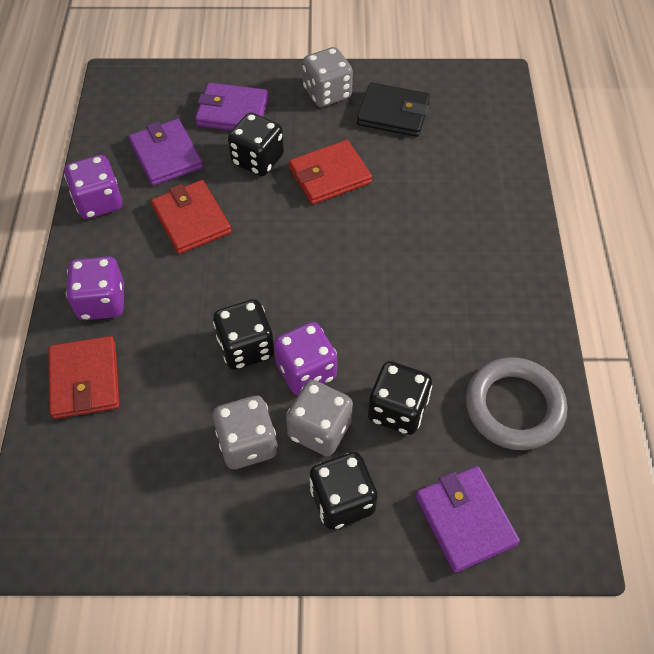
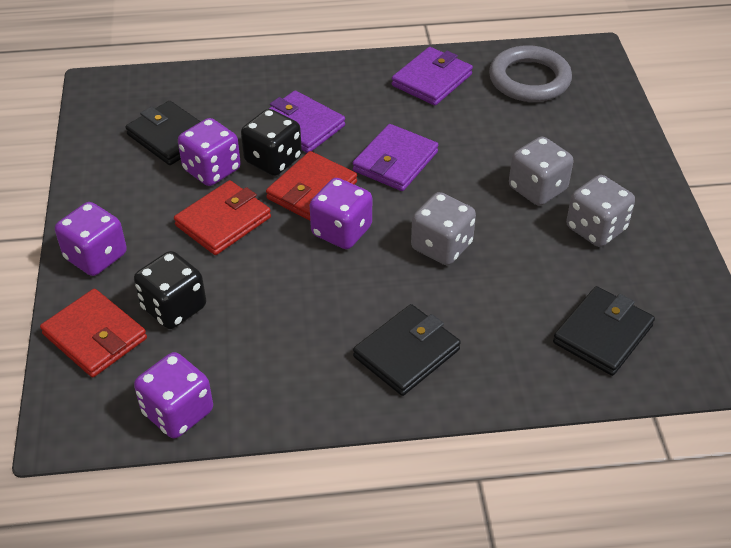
black dice: [213,299,274,370] [228,113,284,176] [309,452,378,529] [368,361,432,435] = 4 -> [134,251,206,329] [241,109,302,176] = 2
black wallet: [357,82,430,137] = 1 -> [125,101,201,165] [353,304,461,396] [553,286,655,376] = 3
purple dice: [64,155,122,219] [66,256,124,320] [273,322,337,395] = 3 -> [55,202,127,276] [134,352,213,438] [178,118,241,186] [310,178,372,249] = 4

